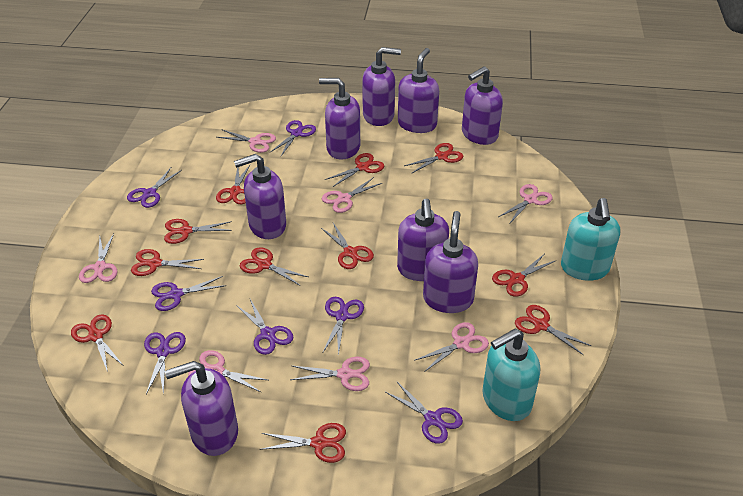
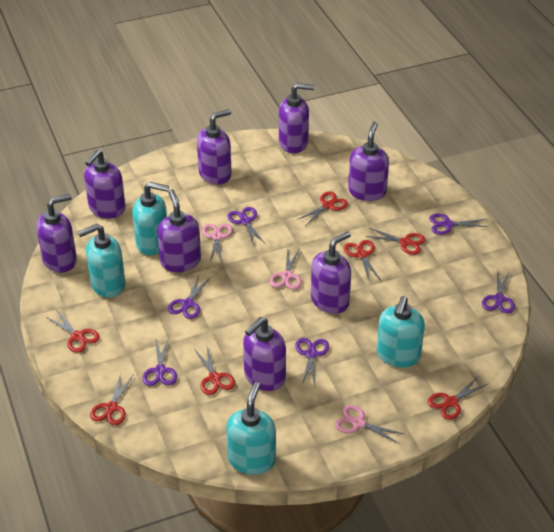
pink scissors: [79,234,118,283] [188,350,268,393] [217,129,276,153] [290,357,370,391] [322,177,382,213] [414,322,489,372] [499,184,553,223] = 7 -> [202,224,233,262] [270,248,302,290] [335,405,404,444] = 3
purple scissors: [127,168,182,208] [144,332,186,395] [151,276,226,311] [236,299,293,355] [271,120,316,156] [323,297,364,356] [385,381,463,444] = 7 -> [142,337,177,386] [168,276,211,319] [227,207,265,246] [295,338,329,388] [429,214,488,235] [482,271,515,314] = 6
red scissors: [71,314,124,372] [131,249,204,276] [164,219,232,244] [216,164,251,204] [240,247,308,286] [260,423,346,463] [321,223,374,269] [325,153,384,187] [404,143,464,174] [492,254,555,297] [515,305,591,355] = 11 -> [46,311,100,353] [90,373,134,425] [194,347,235,395] [297,192,348,225] [344,240,381,281] [366,228,426,255] [428,377,489,420] = 7
turquoise soap dispenser: [482,329,540,421] [561,198,620,281] = 2 -> [78,224,125,298] [132,182,169,255] [226,382,276,475] [377,296,425,367] = 4

